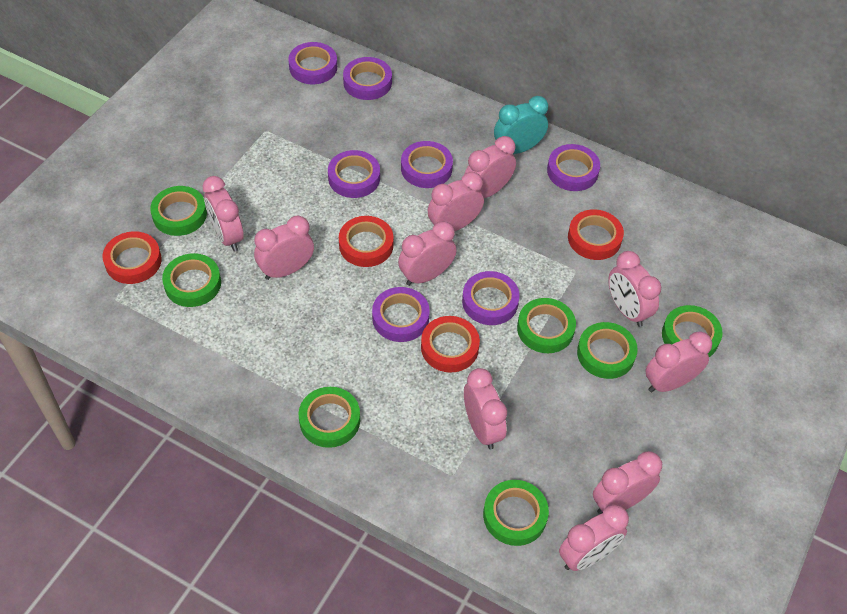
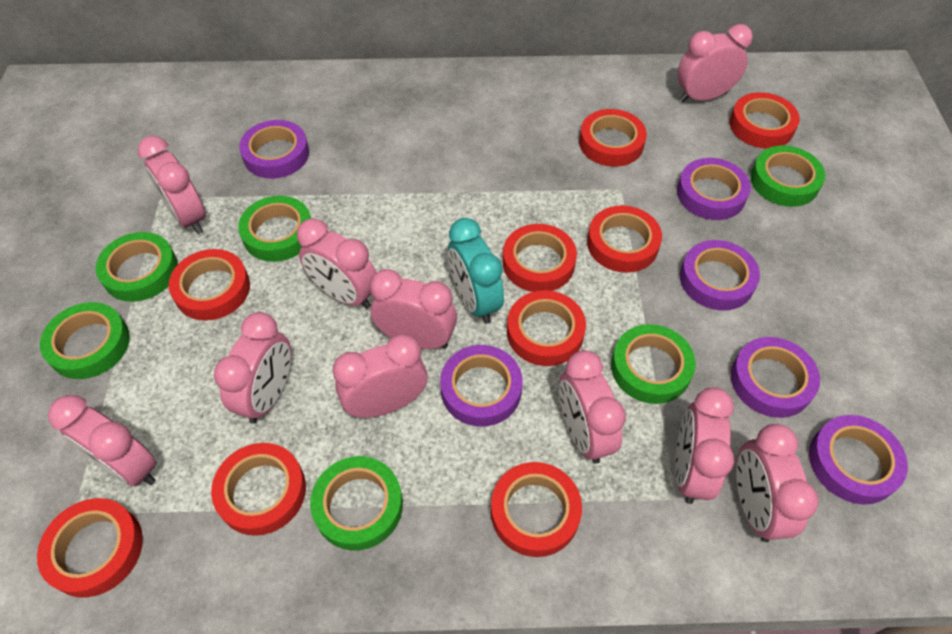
green tape: [150,186,207,236] [162,253,221,307] [299,387,360,448] [483,480,549,546] [517,298,576,353] [577,322,638,379] [662,305,723,357] = 7 -> [40,302,130,379] [96,232,178,302] [238,196,311,262] [310,456,403,551] [611,324,696,404] [751,145,825,207] = 6
purple tape: [288,42,337,84] [328,150,380,198] [343,57,392,100] [372,287,430,342] [401,141,453,188] [462,271,520,325] [547,144,600,191] = 7 -> [239,120,309,179] [440,345,523,427] [677,158,751,220] [680,240,760,311] [731,337,820,418] [809,415,908,505] = 6
red tape: [102,231,162,284] [339,216,394,267] [421,316,480,373] [568,209,624,260] = 4 -> [37,498,143,598] [168,249,250,321] [211,443,306,536] [491,462,582,557] [503,224,577,292] [507,290,586,366] [579,109,647,167] [587,206,662,273] [730,92,800,149] = 9

